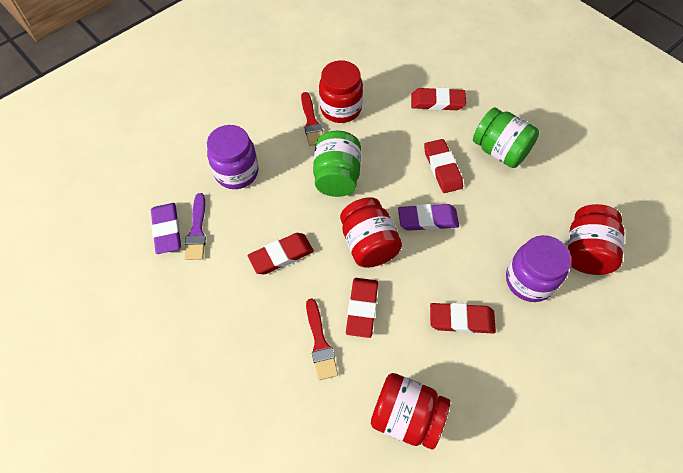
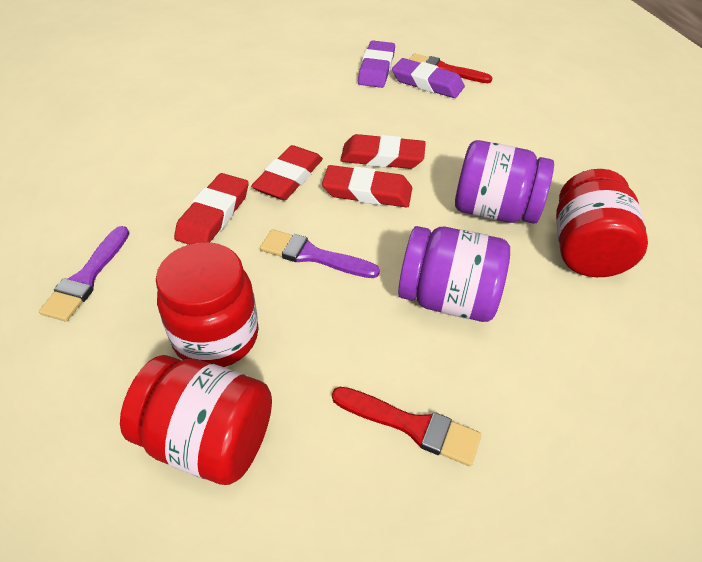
green jar: [313,131,361,197] [473,107,539,168] = 2 -> none = 0
purple brush: [184,193,206,260] = 1 -> [39,226,129,322] [260,229,380,278] = 2
red eraser: [248,233,314,274] [346,278,378,338] [411,88,466,110] [424,139,463,193] [430,303,496,334] = 5 -> [174,173,249,245] [251,145,323,200] [322,165,412,208] [340,134,426,169] = 4
red jar: [319,60,363,123] [340,197,402,268] [371,373,450,450] [567,204,624,275] = 4 -> [120,355,272,485] [156,242,259,367] [556,169,648,277] = 3

